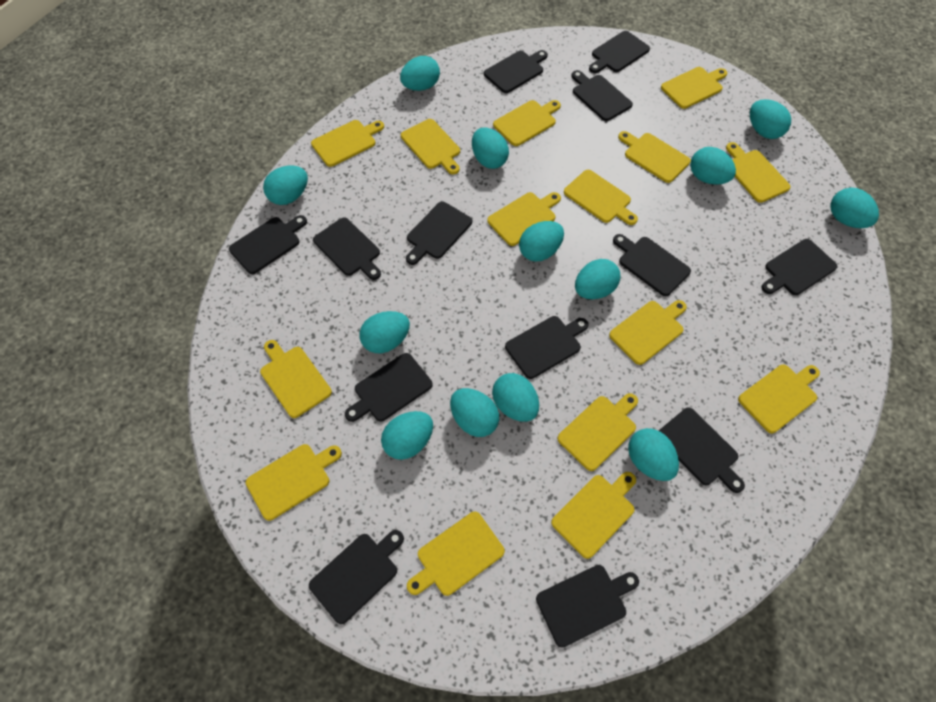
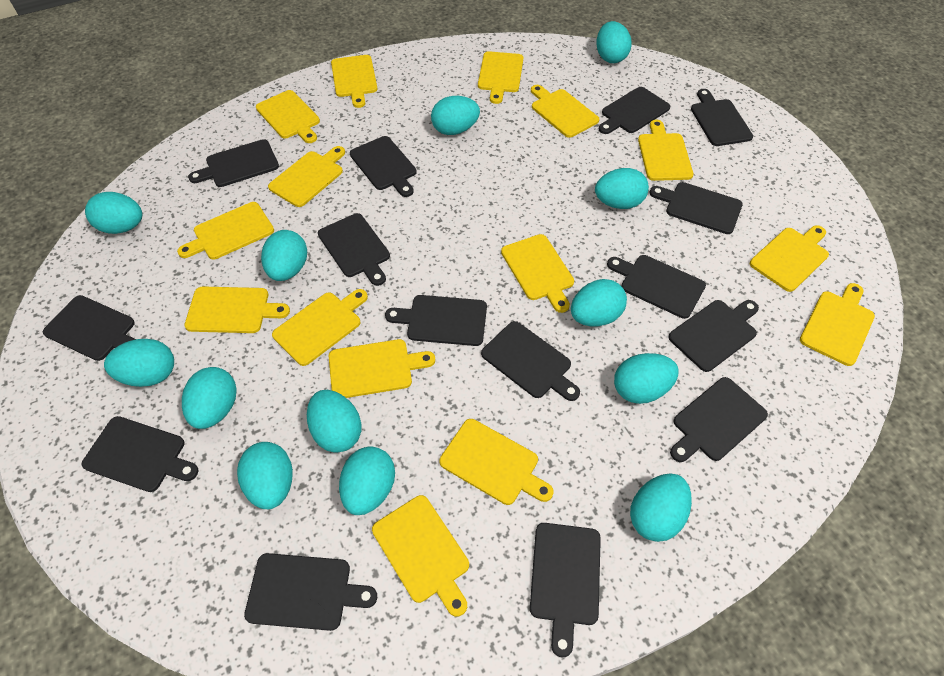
black cutting board: [229,215,307,274] [309,530,404,624] [313,217,381,280] [345,353,433,422] [406,201,472,265] [484,50,548,93] [505,316,589,379] [536,565,639,648] [571,70,633,121] [589,31,650,73] [613,234,691,296] [659,407,745,493] [761,239,838,295] = 13 -> [43,295,136,361] [82,416,199,492] [188,139,279,187] [244,553,377,631] [318,213,390,286] [350,136,417,197] [385,295,487,346] [481,321,580,401] [530,523,601,657] [599,87,670,134] [607,255,706,319] [650,182,743,234] [668,300,759,372] [670,377,768,462] [691,89,753,146] = 15

